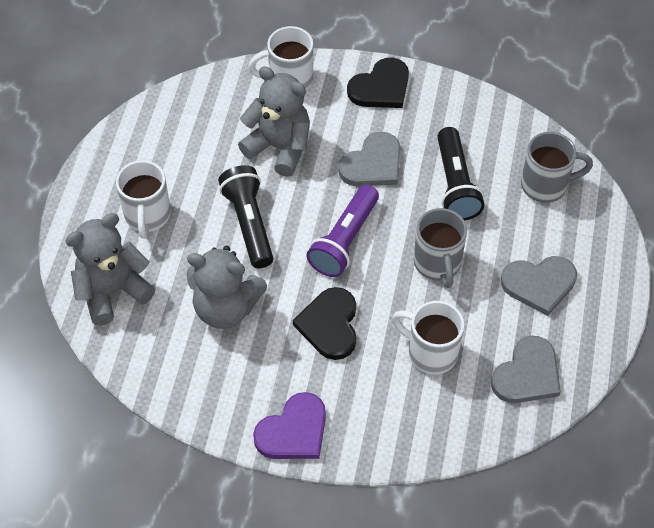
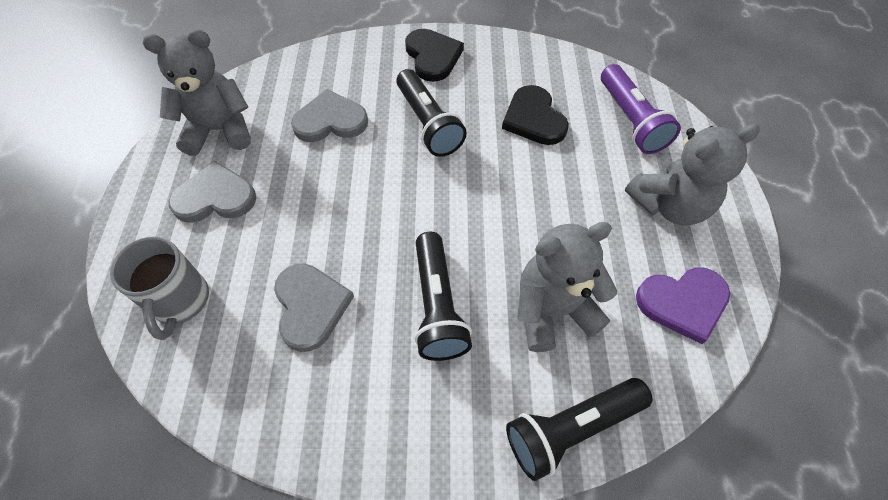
black flashlight: [218,165,273,268] [437,127,484,221] = 2 -> [396,69,467,157] [415,232,472,361] [506,378,652,481] = 3
grey mug: [414,208,467,288] [521,132,593,203] = 2 -> [110,237,209,340] = 1
white mug: [116,160,171,239] [248,26,313,90] [392,301,464,374] = 3 -> none = 0

